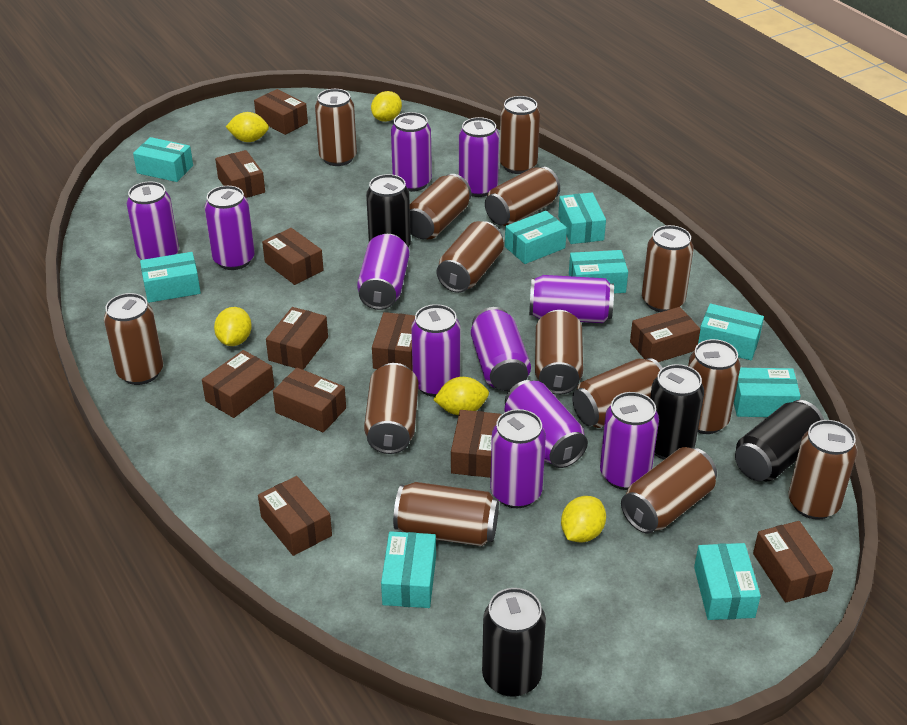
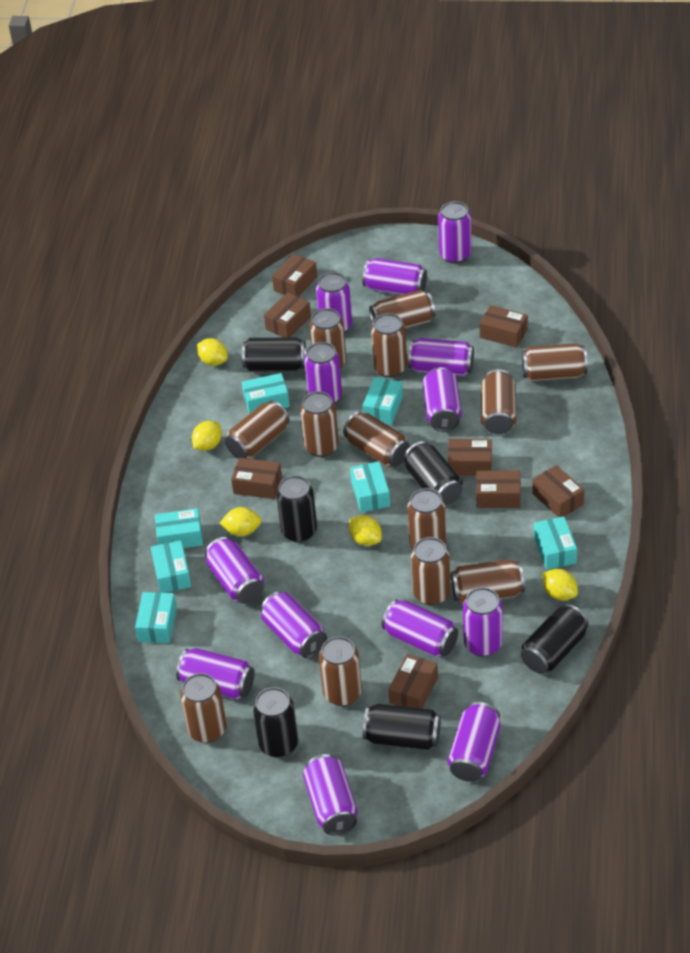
black can: [366,174,411,247] [482,588,546,697] [650,364,704,459] [735,400,824,481] = 4 -> [242,337,306,372] [253,687,298,758] [276,475,317,543] [363,704,441,750] [404,441,463,505] [521,604,589,674] = 6
brown box: [202,350,275,418] [215,150,265,198] [254,89,308,135] [258,476,332,556] [262,228,324,285] [266,307,328,370] [273,367,346,433] [372,312,415,371] [451,410,502,478] [630,307,700,362] [753,521,834,602] = 11 -> [231,458,282,499] [264,292,311,338] [272,254,317,297] [389,654,438,709] [448,439,492,476] [476,471,521,508] [480,305,528,348] [532,465,584,517] = 8
brown can: [104,293,163,385] [315,89,357,166] [364,363,419,454] [393,482,499,546] [410,174,471,239] [437,221,504,293] [485,167,560,226] [499,96,540,174] [535,310,583,395] [572,358,663,428] [621,447,717,533] [642,225,694,312] [688,339,740,434] [788,420,857,520] = 14 -> [180,673,227,743] [225,400,290,459] [300,391,339,457] [309,308,346,368] [319,636,362,706] [343,411,410,467] [369,290,435,328] [371,313,407,378] [407,488,446,549] [411,537,451,605] [451,559,525,604] [481,369,516,434] [522,343,588,381] = 13
purple can: [127,182,179,260] [205,186,255,270] [357,234,409,310] [391,112,432,192] [411,304,460,397] [459,117,499,197] [471,307,531,391] [490,409,546,508] [505,380,588,468] [529,275,614,323] [600,392,659,490] = 11 -> [176,648,255,700] [205,537,264,604] [261,591,327,658] [303,754,358,835] [304,342,342,403] [316,272,352,333] [362,258,427,295] [382,600,458,657] [408,338,474,376] [422,367,462,432] [438,201,472,264] [447,702,501,782] [463,587,503,657] = 13
turquoise box: [133,137,193,182] [140,252,201,303] [381,531,436,608] [505,211,567,264] [558,192,606,244] [569,250,628,294] [694,543,761,620] [698,303,764,360] [734,368,801,417] = 9 -> [135,592,177,643] [151,540,191,593] [155,508,203,548] [242,373,290,414] [350,461,390,512] [362,377,403,425] [534,516,577,570] = 7

